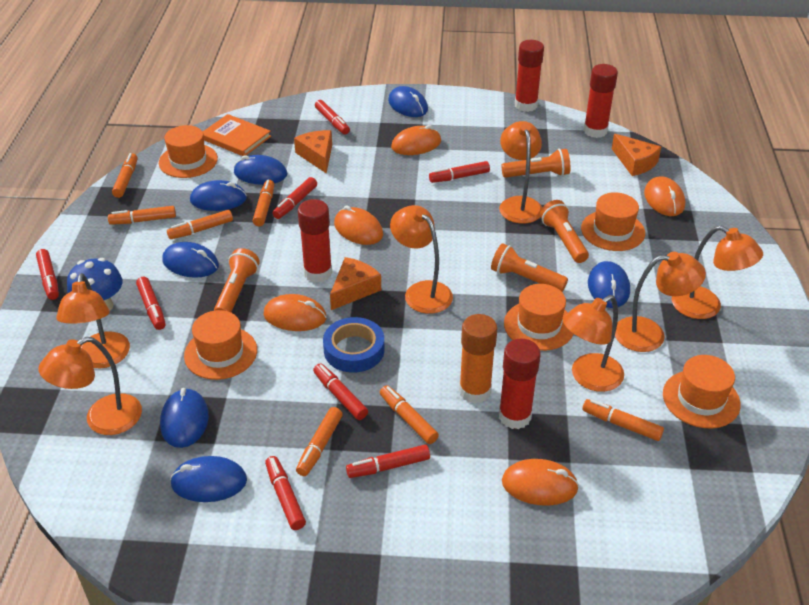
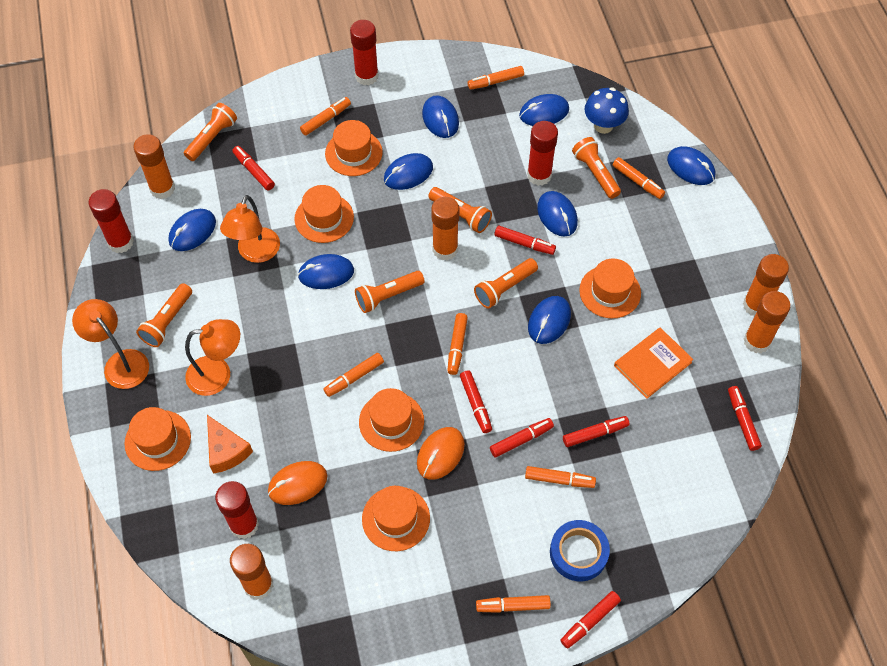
blue mouse: [160,388,209,448] [162,242,219,278] [170,456,247,502] [190,180,247,211] [234,155,287,185] [388,86,428,117] [588,261,630,308] = 7 -> [168,209,216,251] [298,254,354,289] [384,153,433,190] [422,95,459,138] [519,94,569,126] [528,296,571,344] [537,191,578,237] [667,146,715,185] = 8
orange cheese: [294,130,332,174] [330,257,381,310] [612,134,661,176] = 3 -> [207,415,253,474] = 1
orange flashlight: [214,248,260,312] [491,243,568,292] [501,149,571,178] [540,200,589,263] = 4 -> [136,283,192,347] [184,103,237,161] [355,271,425,313] [428,187,492,233] [474,258,538,309] [572,137,621,199] = 6
orange glue stick: [459,314,497,404] = 1 -> [133,134,175,199] [230,544,273,600] [431,197,459,260] [743,254,789,316] [744,291,791,353] = 5
orange hat: [159,125,218,178] [184,310,257,380] [504,284,574,351] [581,192,645,251] [663,355,741,428] = 5 -> [125,407,191,471] [294,185,354,243] [325,120,383,176] [359,388,424,452] [362,486,430,551] [579,258,641,319] = 6
orange lamp: [39,337,142,435] [56,273,130,368] [390,205,453,314] [499,121,542,224] [563,295,624,392] [615,252,706,352] [672,226,763,319] = 7 -> [72,299,149,389] [185,319,240,396] [220,195,280,263] = 3
orange mouse: [263,294,327,331] [334,205,383,245] [391,125,441,155] [502,459,579,506] [644,176,685,216] = 5 -> [268,461,327,505] [417,427,465,480] = 2
red marker: [36,249,59,300] [136,277,166,330] [265,456,306,530] [272,177,317,219] [313,364,368,420] [315,100,350,135] [346,444,430,478] [429,161,490,183] = 8 -> [232,146,275,190] [460,370,492,433] [490,418,554,458] [494,226,556,255] [560,591,621,649] [563,416,630,447] [728,386,762,451] = 7

